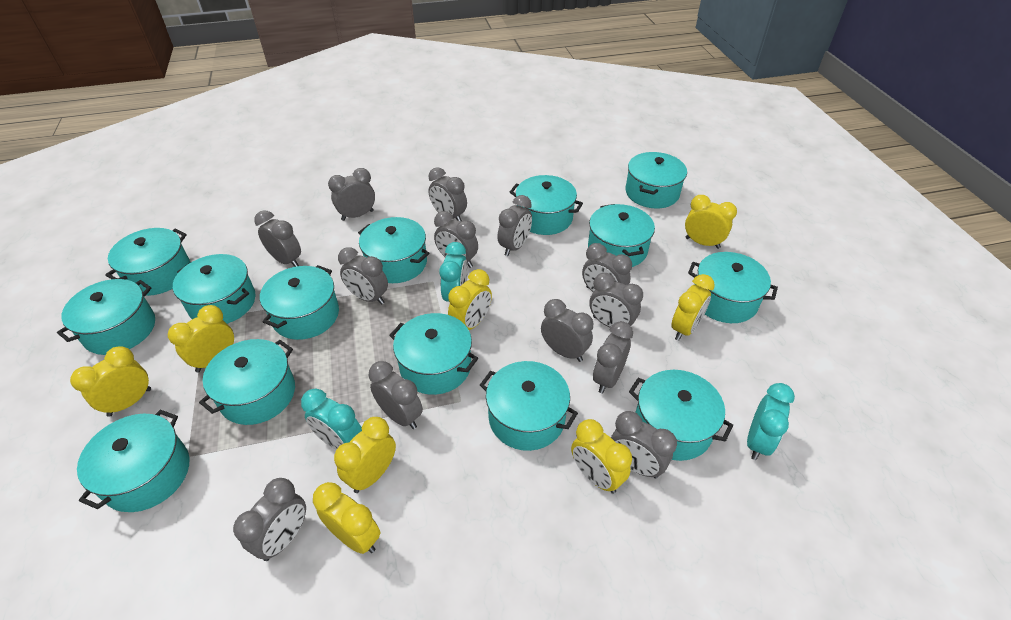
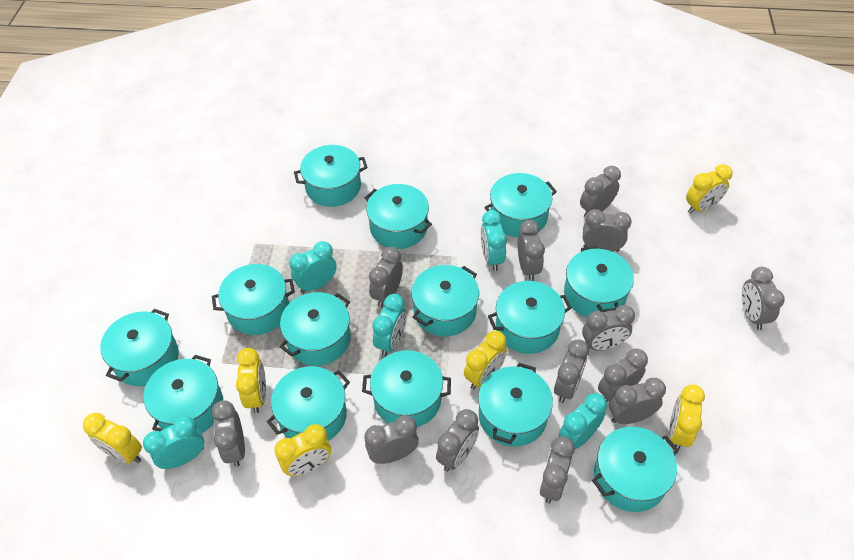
turquoise clock: [301,389,362,450] [439,242,468,302] [747,383,795,460] = 3 -> [143,416,204,469] [289,241,337,293] [372,294,406,356] [481,210,507,271] [558,393,607,449] = 5
yellow clock: [70,346,151,417] [168,305,234,372] [313,482,380,554] [334,417,396,493] [448,269,492,330] [571,419,632,494] [671,274,715,341] [685,195,737,249] = 8 -> [83,413,142,464] [236,348,266,413] [274,424,331,476] [464,331,507,389] [669,385,705,450] [686,164,733,214] = 6

